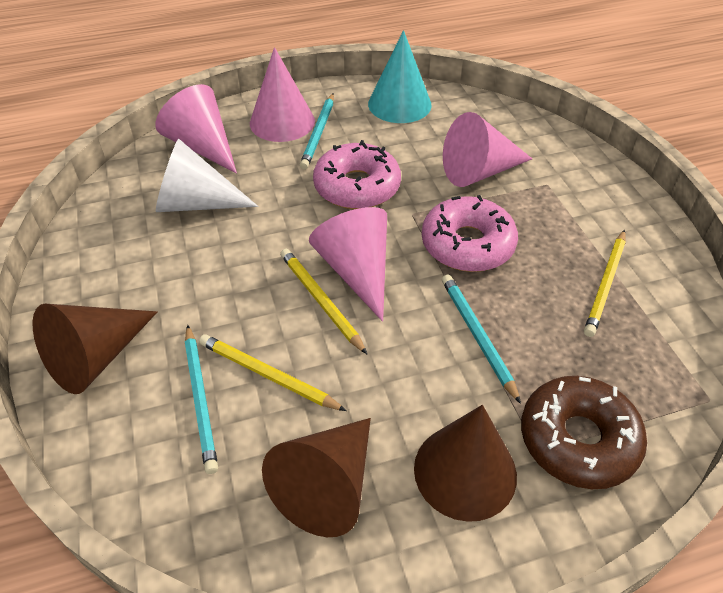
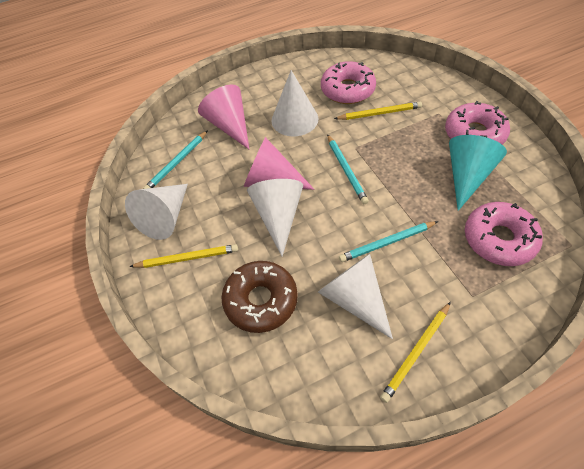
brown cone: [33,304,157,394] [262,418,371,537] [414,405,517,522] = 3 -> none = 0
pink cone: [155,84,237,174] [250,47,315,142] [309,207,387,322] [443,112,532,187] = 4 -> [198,85,250,150] [244,137,314,190] = 2
pink donut: [313,140,401,209] [422,195,518,272] = 2 -> [321,61,376,104] [445,101,510,145] [465,202,543,266] = 3
white cone: [156,139,258,212] = 1 -> [125,184,188,240] [247,179,303,256] [272,70,318,136] [318,254,393,339] = 4

